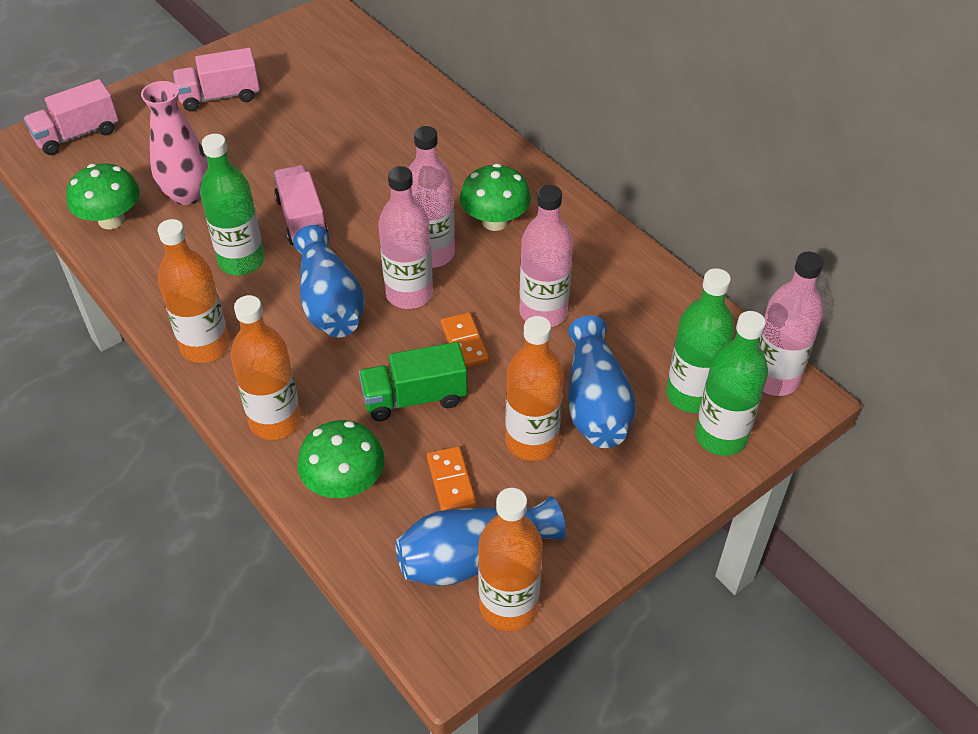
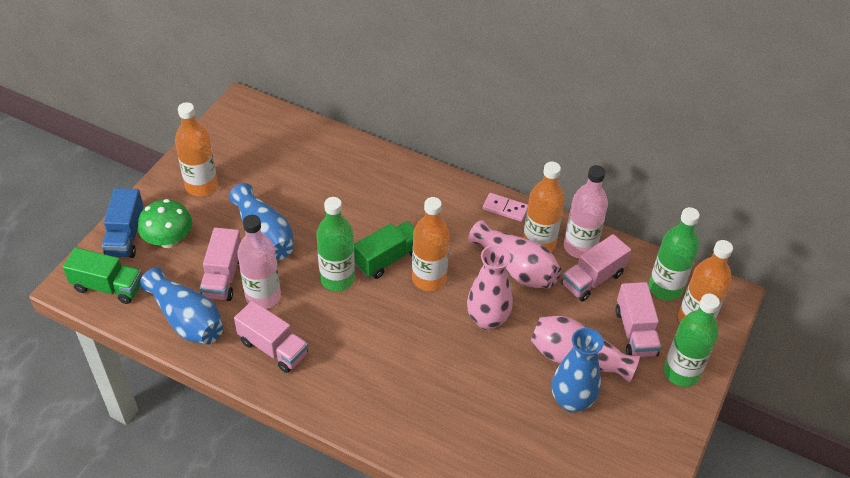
blue truck: none = 0 -> [102,188,144,258] = 1
green mushroom: [66,163,140,229] [297,420,385,498] [460,164,531,231] = 3 -> [138,199,192,248] = 1
green truck: [359,342,468,421] = 1 -> [63,247,142,304] [354,221,415,279] = 2
orange domino: [427,446,476,511] [441,312,489,367] = 2 -> none = 0
pink bottle: [378,166,433,309] [409,126,455,268] [519,185,573,327] [759,252,823,396] = 4 -> [237,215,281,309] [564,165,608,258] = 2
pink domino: none = 0 -> [483,193,528,222] = 1
pink truck: [24,79,119,155] [173,48,260,112] [274,165,328,245] = 3 -> [200,228,241,301] [234,300,308,373] [561,234,631,302] [615,282,661,357] = 4
pink vase: [141,81,208,205] = 1 -> [467,245,513,330] [468,220,561,288] [531,316,640,383] = 3

